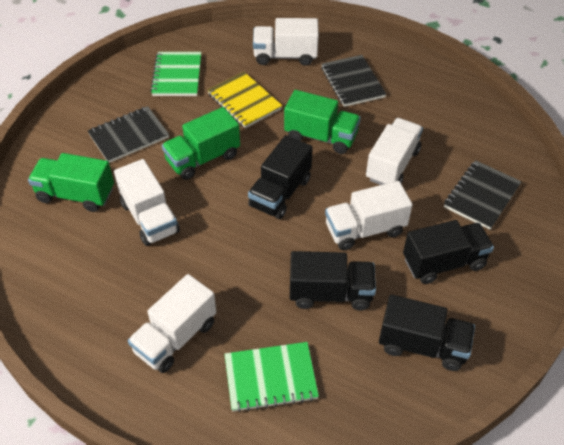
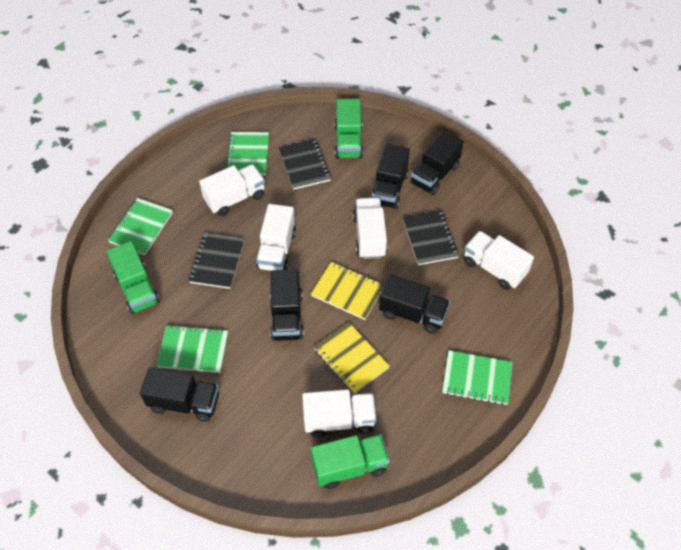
black truck: [248,135,313,219] [290,251,376,311] [379,295,475,371] [403,220,494,284] = 4 -> [140,367,219,422] [270,269,304,341] [370,144,410,209] [379,274,450,334] [410,130,464,195] = 5
green notebook: [150,52,201,96] [224,342,319,412] = 2 -> [108,198,173,255] [156,325,228,373] [226,132,269,176] [442,350,513,405] = 4
yellow notebook: [207,72,282,128] = 1 -> [311,262,384,320] [314,322,390,394] = 2

